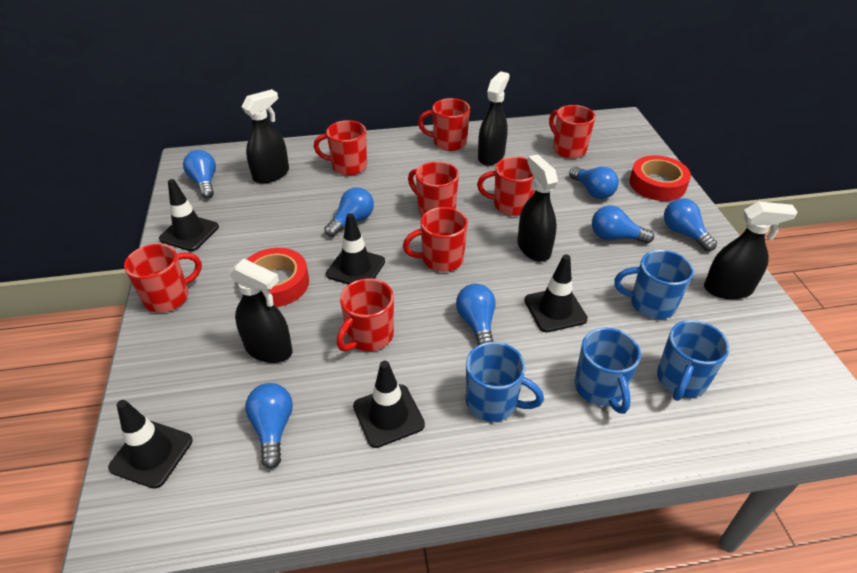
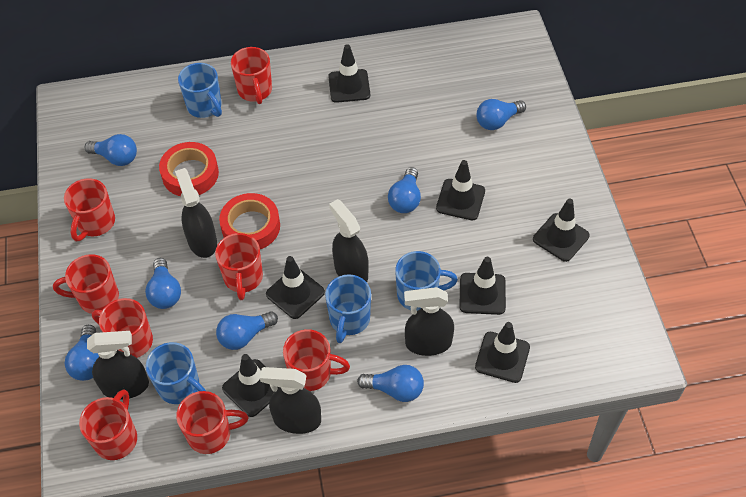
black traffic cone: [108,400,193,489] [159,179,219,251] [326,213,385,285] [353,361,425,448] [524,254,588,332] = 5 -> [222,354,281,417] [266,256,325,319] [328,44,370,103] [436,160,485,220] [459,257,506,315] [475,322,530,383] [533,199,590,262] = 7

